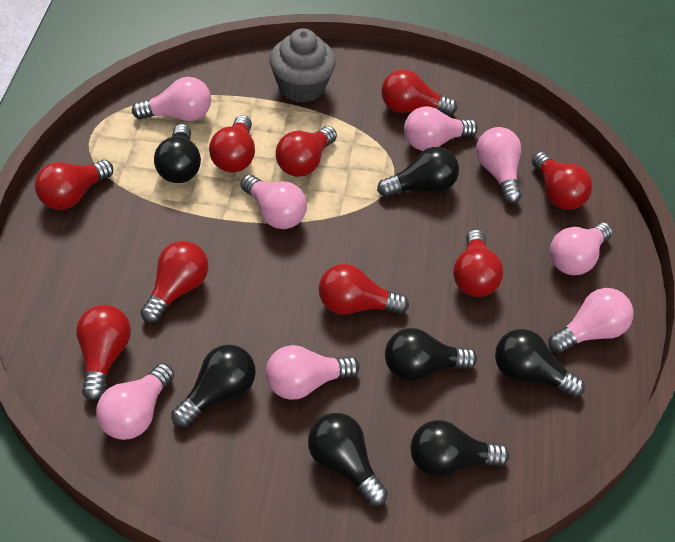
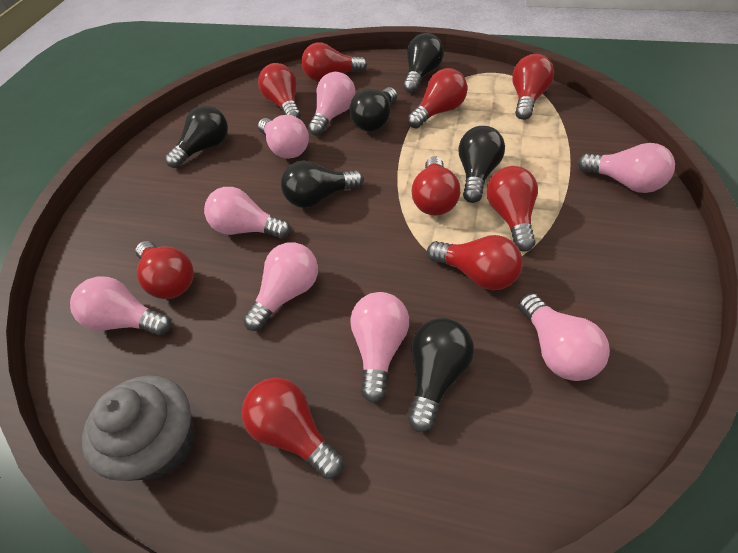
black light bulb: [154,124,201,183] [171,345,256,427] [308,413,388,506] [377,147,459,197] [385,328,477,381] [410,420,509,478] [495,329,585,398] = 7 -> [165,105,228,168] [281,161,363,208] [349,87,397,132] [403,33,444,93] [408,318,474,432] [458,126,505,203] = 6

